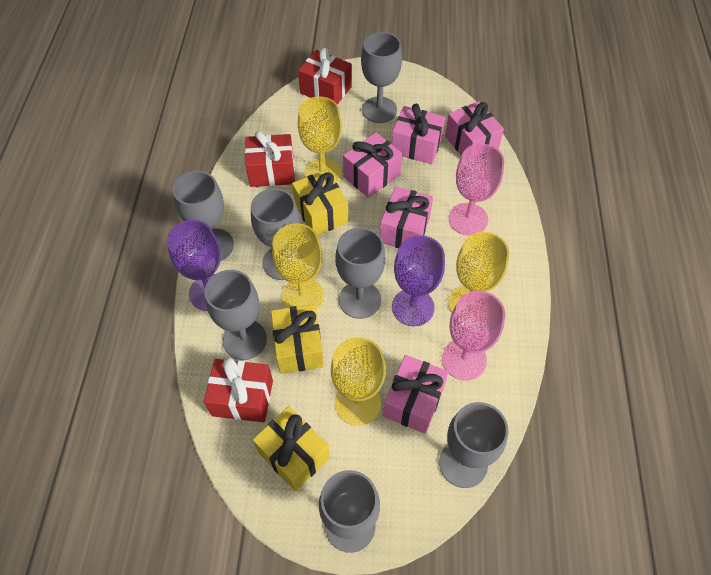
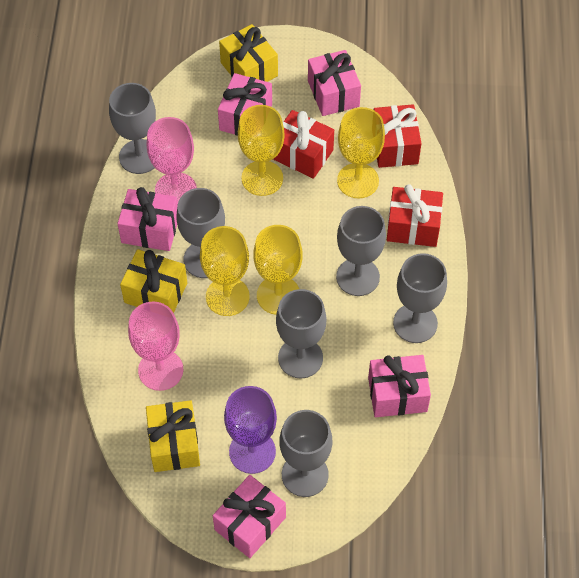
grey goblet: [173,171,234,261] [204,270,267,360] [251,188,300,280] [319,470,380,553] [335,227,386,319] [361,32,402,123] [439,402,508,488] = 7 -> [109,83,156,174] [176,188,225,278] [276,289,326,378] [279,410,332,497] [336,206,386,296] [393,253,447,343] = 6
purple goblet: [167,220,221,311] [392,235,445,327] = 2 -> [224,386,277,474] = 1

